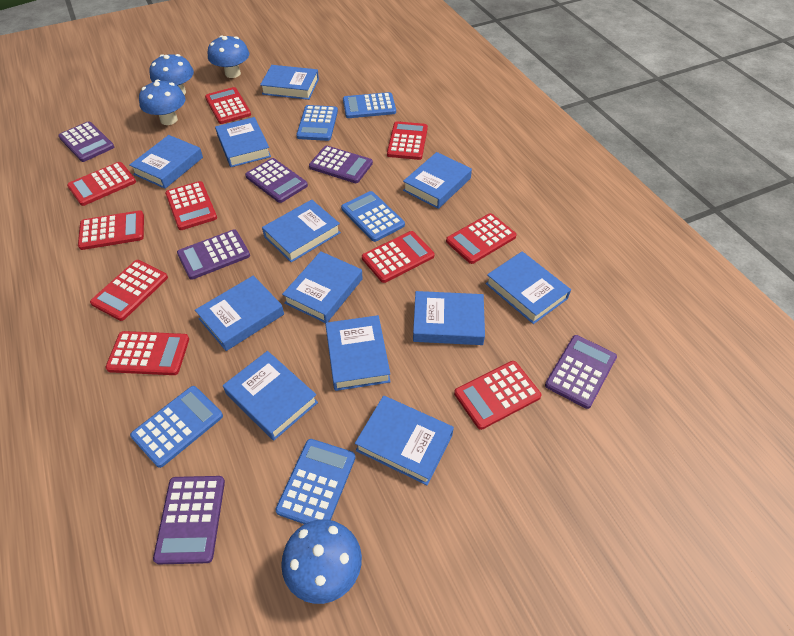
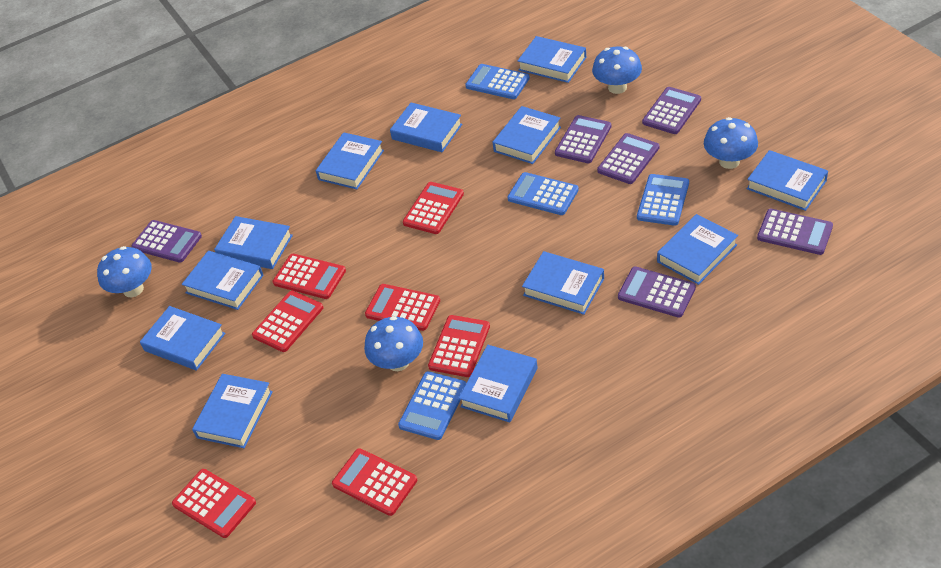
blue calculator: [130,386,223,468] [275,439,355,524] [296,105,338,141] [341,191,405,242] [343,92,396,118] = 5 -> [398,371,466,440] [465,64,530,99] [508,172,579,215] [637,174,689,226] = 4
red calculator: [67,162,136,206] [78,210,144,250] [90,260,168,321] [105,331,189,375] [165,181,217,230] [205,87,251,124] [362,231,434,283] [387,121,428,160] [446,213,517,264] [454,361,541,430] = 10 -> [172,469,256,538] [252,291,323,352] [273,254,346,299] [332,448,417,516] [365,284,440,331] [403,182,464,234] [428,315,490,377] = 7

